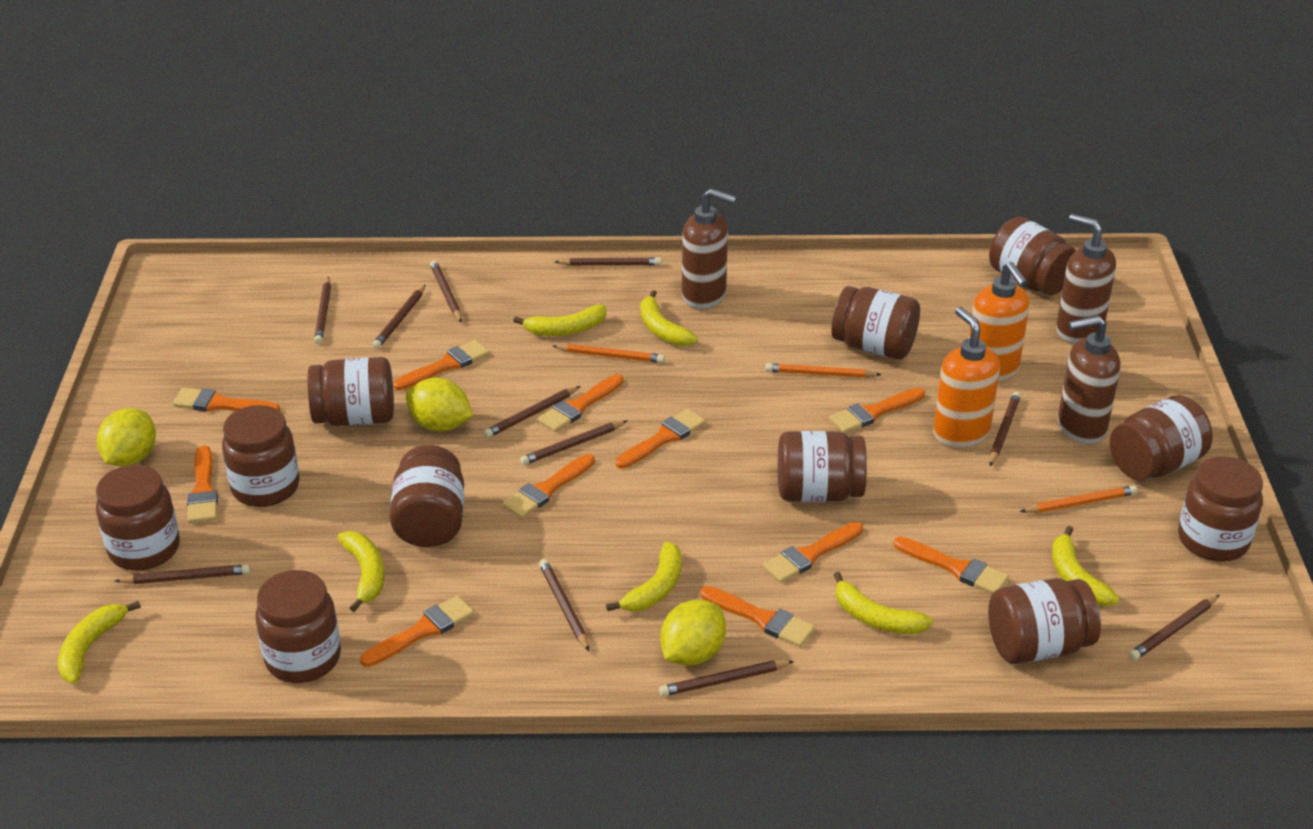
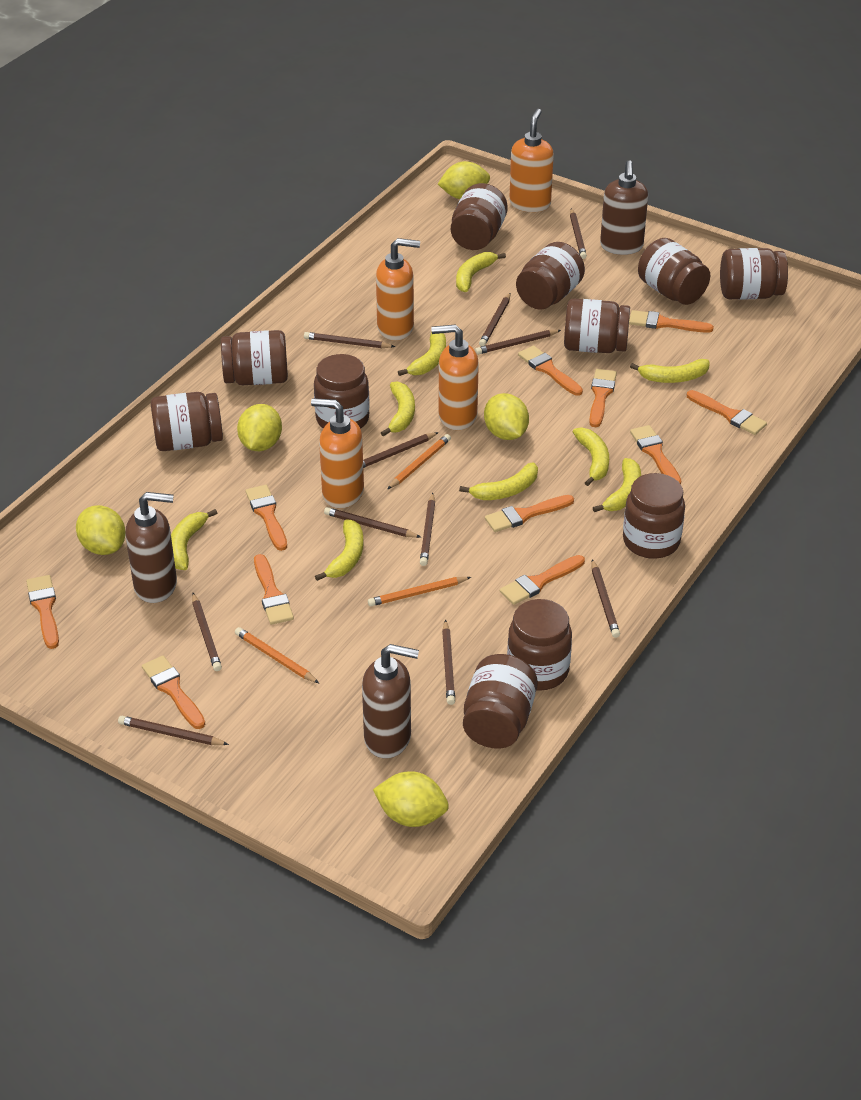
orange soap dispenser: [933,307,1000,448] [968,262,1030,382] = 2 -> [311,398,364,508] [376,238,420,341] [431,324,479,430] [509,109,554,212] = 4
yellow banana: [58,601,141,684] [338,531,384,612] [513,305,606,336] [606,542,682,612] [640,290,698,346] [834,572,933,634] [1052,526,1120,606] = 7 -> [171,509,217,570] [315,519,364,581] [381,381,415,437] [398,332,446,376] [456,252,506,292] [459,462,538,500] [573,427,609,486] [593,458,641,512] [630,359,710,383] = 9
yellow lemon: [97,408,156,467] [405,378,473,431] [660,600,726,666] = 3 -> [76,505,126,555] [237,404,282,451] [373,771,449,827] [438,161,490,199] [484,393,529,440] = 5

